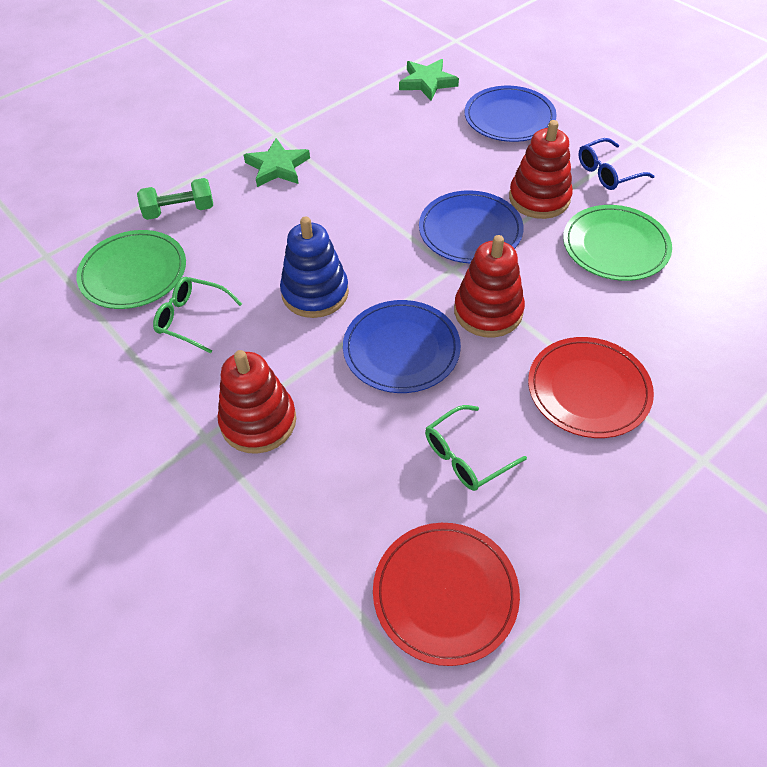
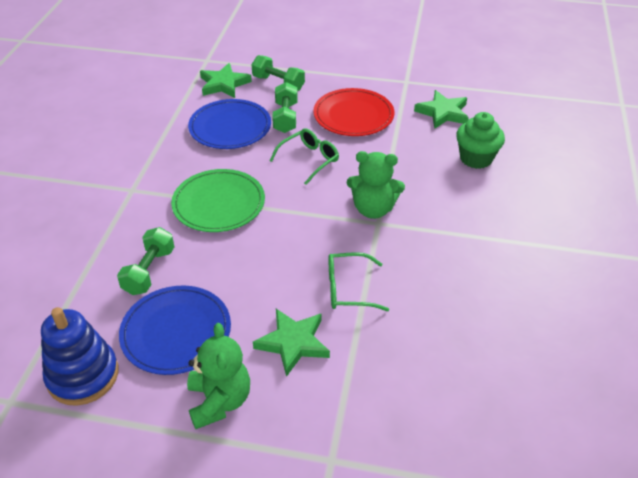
blue glasses: [579,138,654,190] = 1 -> none = 0
blue plate: [343,300,461,393] [419,190,524,263] [465,86,557,142] = 3 -> [119,286,231,375] [188,99,271,149] = 2
green cupcake: none = 0 -> [456,112,505,169] = 1
green dumbbell: [137,178,213,220] = 1 -> [117,227,175,295] [252,55,305,91] [272,82,298,133] = 3
green plate: [76,230,186,309] [563,205,672,281] = 2 -> [171,169,265,232] = 1
green star: [244,138,310,187] [399,59,459,101] = 2 -> [200,63,252,98] [253,309,330,377] [414,90,469,129] = 3
green teddy bear: none = 0 -> [187,323,250,429] [347,151,405,219] = 2
red plate: [373,523,520,666] [528,337,654,438] = 2 -> [313,88,394,136] = 1
red stacking toy: [218,350,296,454] [454,235,525,337] [509,120,573,219] = 3 -> none = 0

